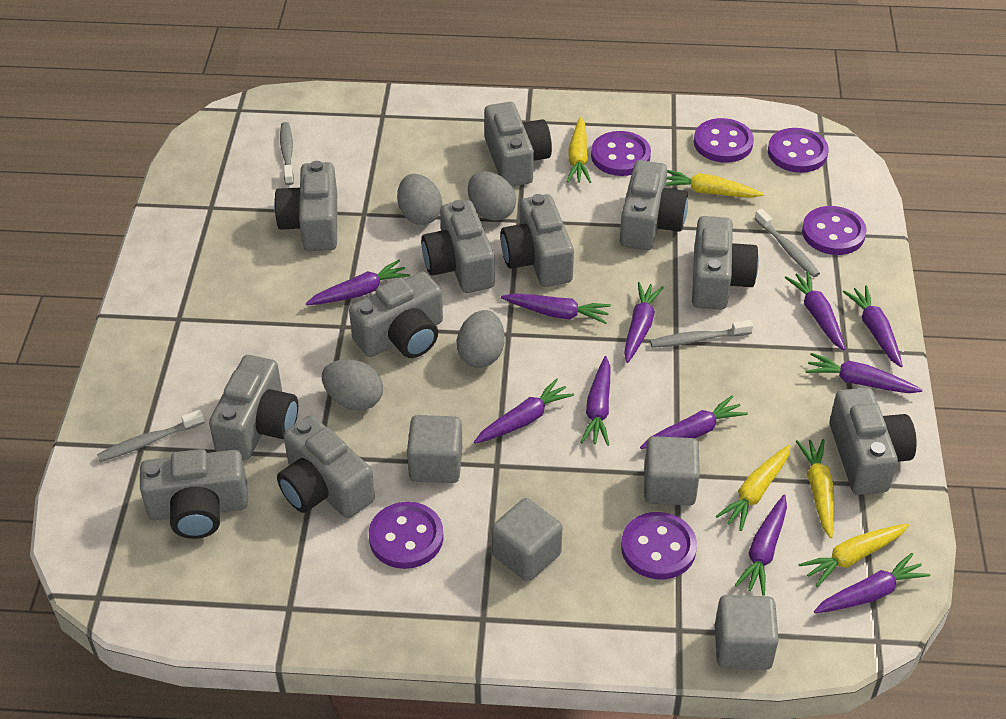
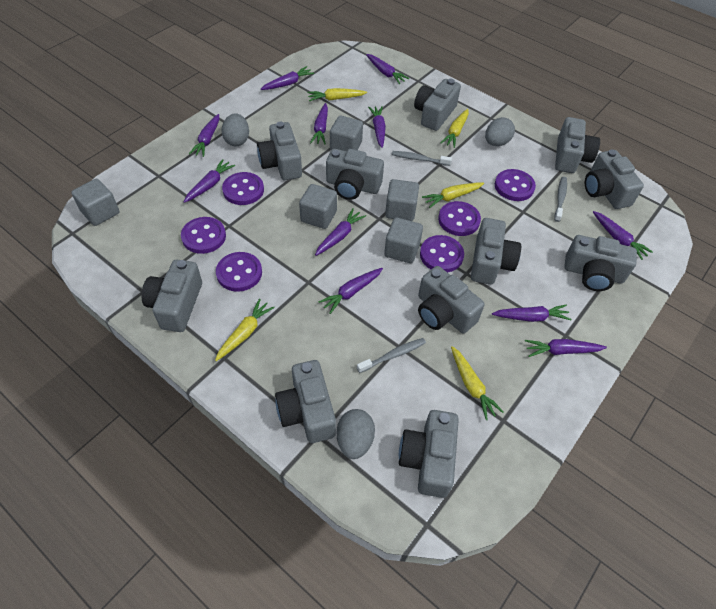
grey cube: [407,415,462,483] [492,498,562,582] [644,436,700,506] [715,595,779,670] = 4 -> [71,179,119,226] [299,184,337,229] [330,116,363,151] [384,217,423,263] [385,179,419,221] = 5
grey egg: [322,359,383,411] [397,174,442,225] [457,310,505,368] [468,171,516,221] = 4 -> [222,113,249,146] [337,409,375,459] [485,117,515,146] = 3
grey toothbrush: [97,410,204,462] [280,122,294,185] [650,320,753,348] [754,209,820,277] = 4 -> [357,338,426,373] [392,151,452,166] [554,177,567,222] = 3

